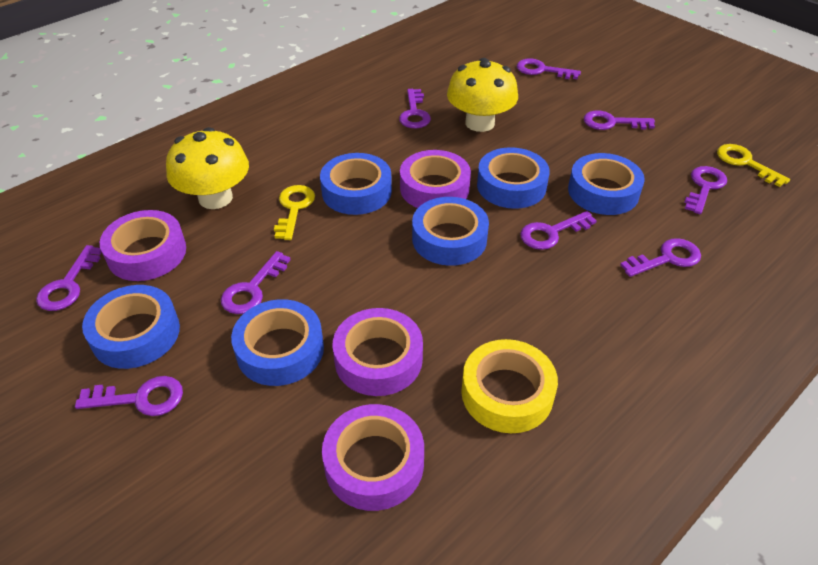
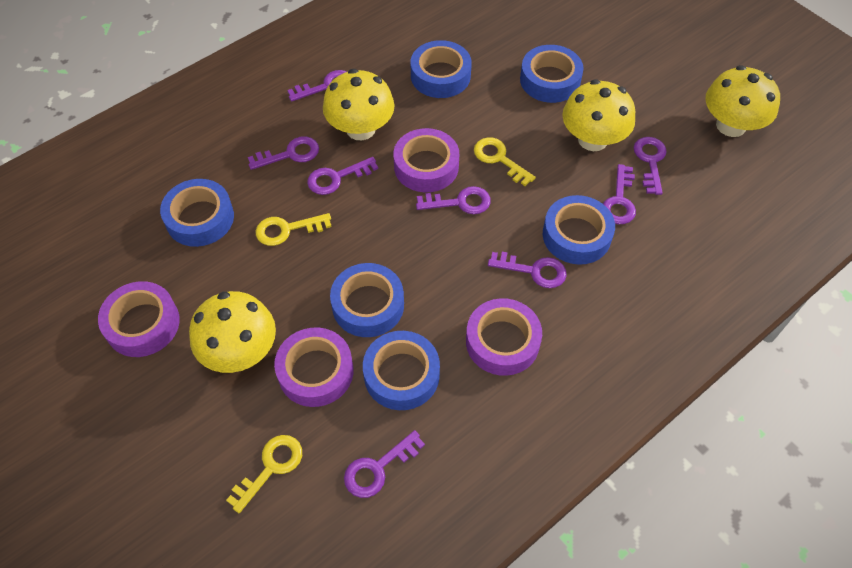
purple key: [36,245,102,311] [75,376,183,416] [221,251,291,314] [399,89,431,128] [517,58,581,79] [520,211,597,250] [584,110,655,130] [620,238,701,277] [684,166,727,214] = 9 -> [248,136,319,170] [287,70,347,102] [307,157,378,195] [344,430,425,498] [416,186,491,214] [488,252,567,288] [603,164,636,224] [634,137,667,195] = 8
yellow key: [274,185,315,240] [717,144,790,187] = 2 -> [226,435,302,513] [256,213,332,246] [474,137,536,186] = 3
yellow mushroom: [166,127,249,209] [447,58,518,132] = 2 -> [189,291,276,373] [323,69,395,140] [562,79,635,151] [705,65,780,137] = 4
yellow tape: [461,339,558,433] = 1 -> none = 0

